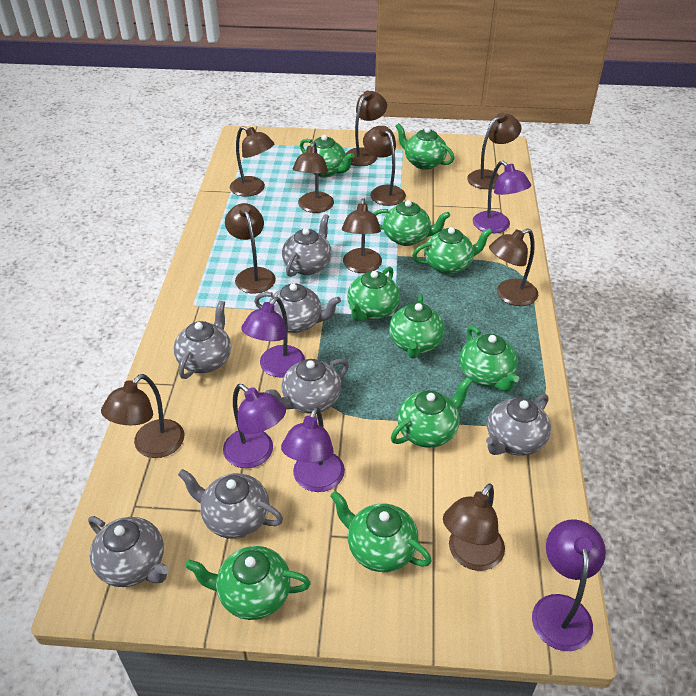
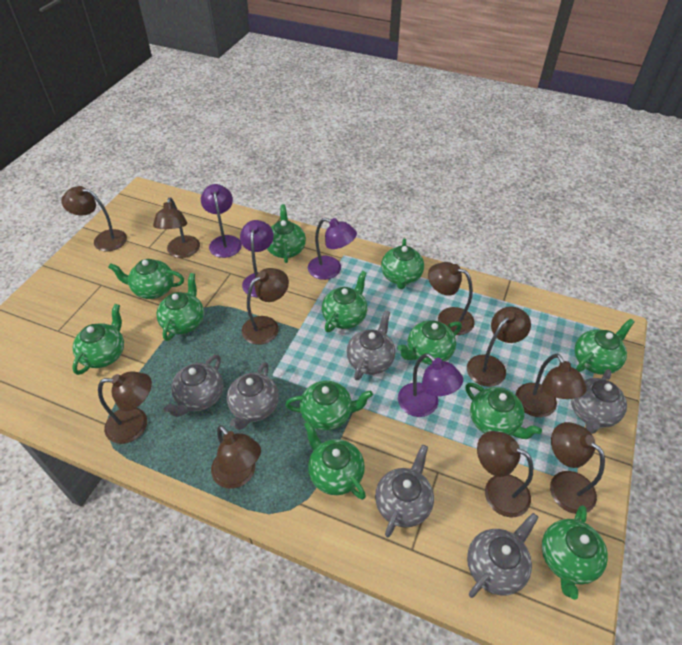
green teapot: [185,546,311,620] [300,135,355,177] [330,491,432,572] [347,266,400,321] [373,200,450,246] [389,295,445,359] [391,377,472,448] [395,123,454,170] [412,227,492,274] [459,326,519,392] = 10 -> [72,304,124,375] [108,259,184,299] [156,273,204,341] [267,204,306,263] [285,381,373,431] [304,421,366,500] [322,271,367,332] [381,239,424,289] [397,320,462,365] [465,383,542,439] [542,505,608,600] [575,319,635,375] = 12
grey teapot: [88,516,169,587] [174,300,231,379] [178,469,283,539] [254,283,341,333] [265,359,349,414] [282,214,332,277] [486,394,551,456] = 7 -> [164,354,224,417] [227,362,279,430] [347,310,395,381] [375,445,434,537] [467,513,539,598] [571,369,627,434] = 6
purple lamp: [223,384,286,468] [241,297,305,378] [281,407,345,492] [473,161,531,233] [532,520,606,651] = 5 -> [201,184,242,258] [240,220,274,297] [308,218,357,280] [398,353,463,417] = 4

